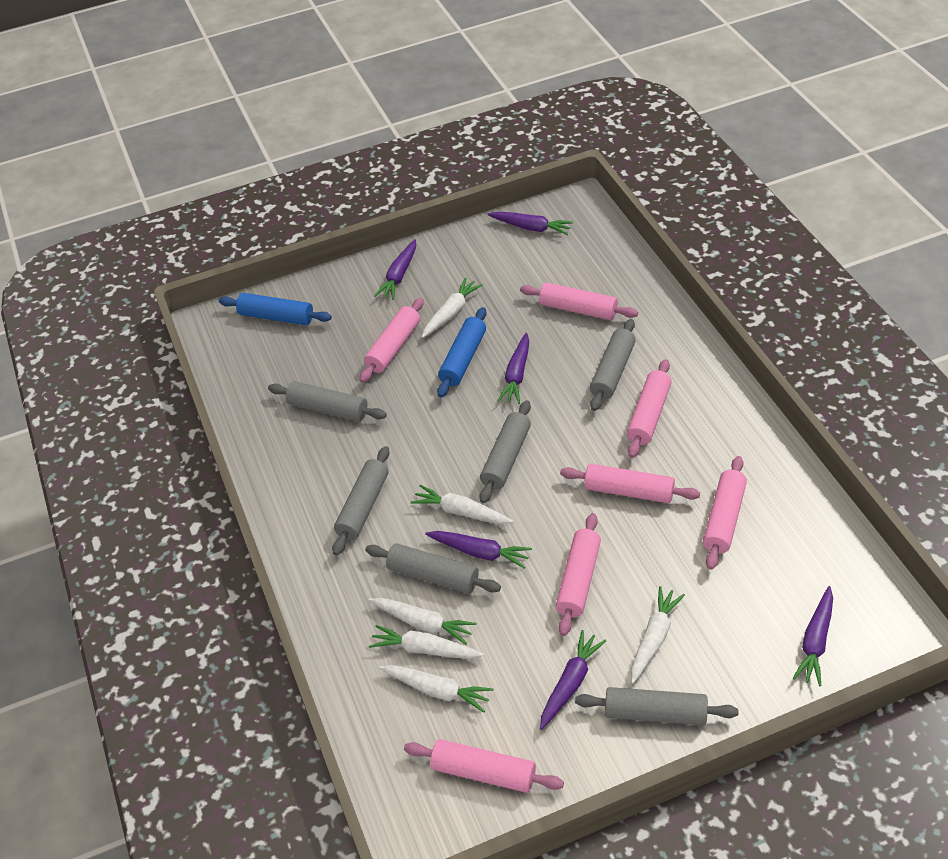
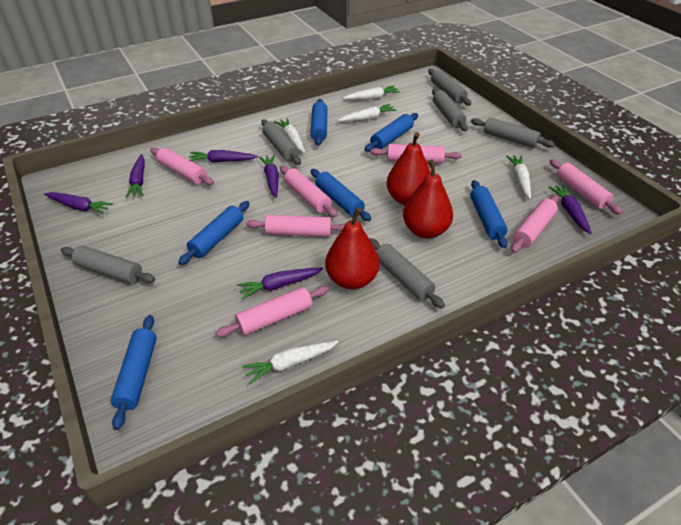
blue rolling pin: [219,293,332,325] [437,307,486,397] = 2 -> [111,315,157,430] [178,201,250,265] [311,99,328,146] [311,169,371,221] [365,113,418,152] [470,180,508,248] = 6
red pear: none = 0 -> [325,207,380,289] [387,132,431,205] [403,160,453,238] = 3
white carrot: [369,598,476,645] [369,625,484,659] [379,665,493,713] [411,485,514,524] [422,278,483,338] [631,586,685,684] = 6 -> [242,341,339,384] [274,118,305,153] [338,104,397,122] [342,86,400,100] [506,155,531,199] = 5

